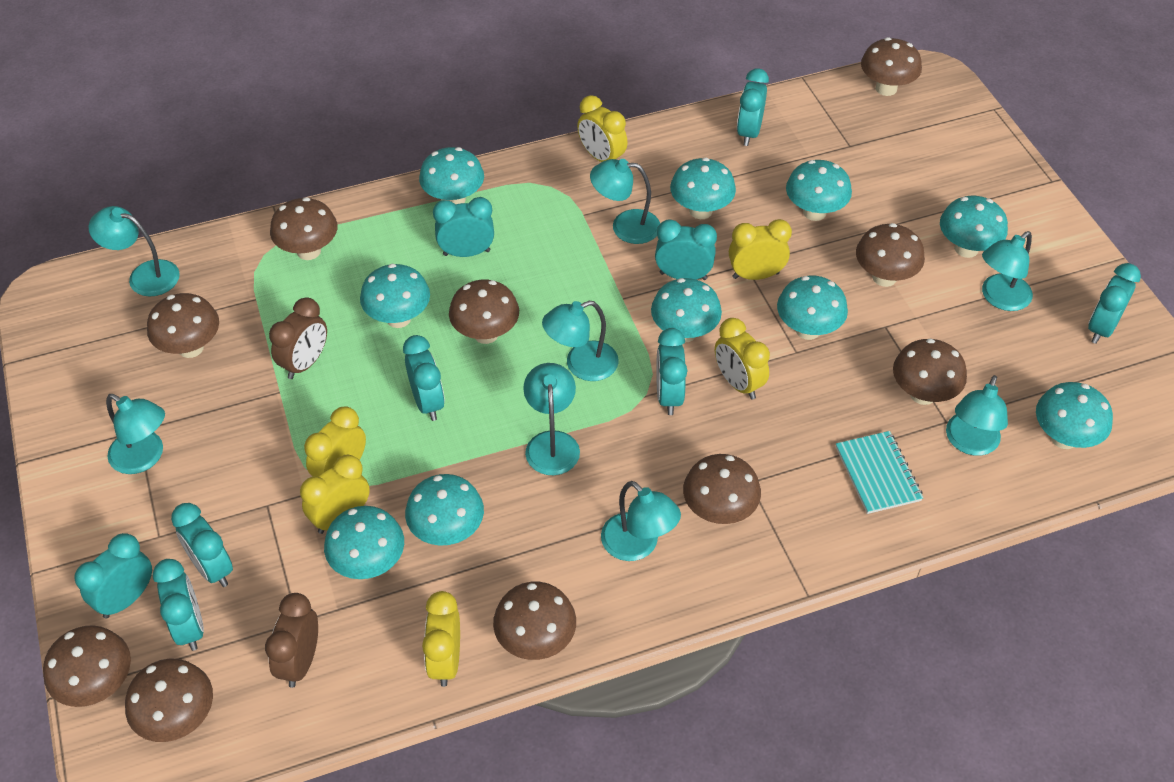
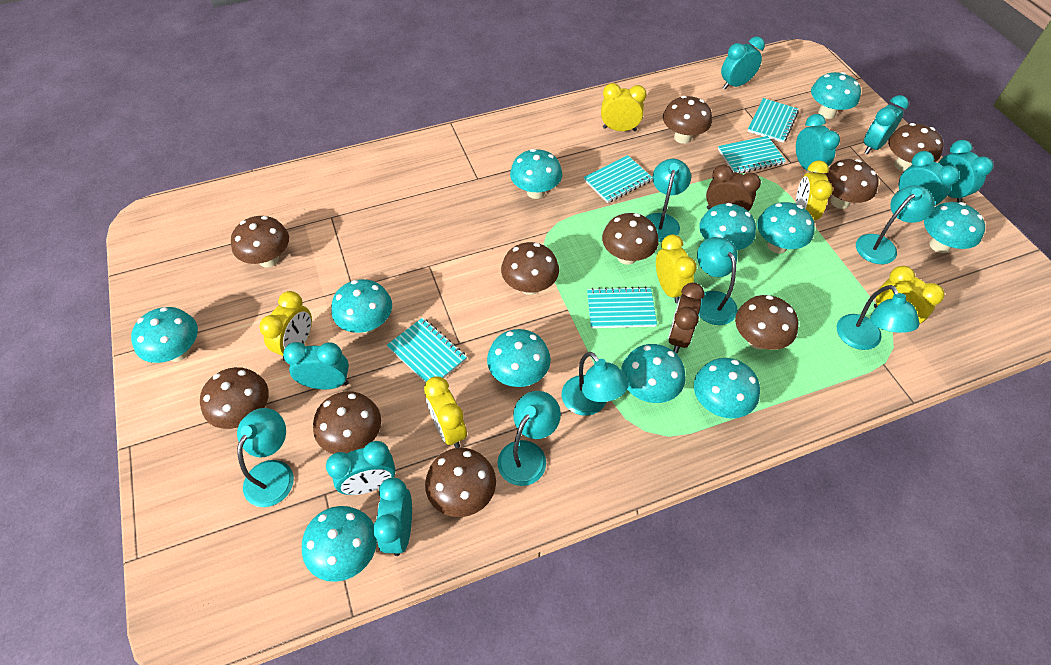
turquoise clock: [74,533,152,619] [152,559,204,651] [171,503,233,587] [403,335,445,421] [433,197,494,257] [655,219,717,280] [656,328,687,415] [737,68,769,146] [1088,263,1141,344] = 9 -> [283,342,349,389] [326,441,396,495] [373,478,412,556] [721,36,765,89] [796,114,840,173] [864,95,909,155] [897,151,960,206] [938,140,993,202] = 8
turquoise lamp: [88,206,180,296] [106,394,165,474] [523,363,580,475] [542,301,619,381] [590,159,660,244] [601,481,681,561] [946,375,1008,456] [982,231,1033,311] = 8 -> [237,408,294,507] [497,391,561,486] [562,352,629,416] [646,159,691,242] [697,237,738,325] [837,285,920,350] [856,185,935,264] = 7
turquoise mushroom: [324,506,404,579] [360,264,430,328] [405,474,484,546] [419,147,484,204] [651,278,722,343] [670,158,736,219] [777,276,848,340] [786,160,852,221] [940,196,1008,258] [1036,382,1113,449] = 10 -> [131,307,198,363] [302,506,377,582] [331,279,392,333] [487,329,551,387] [510,149,562,199] [621,344,686,403] [694,358,760,418] [699,203,756,250] [757,202,815,253] [811,72,861,119] [924,202,985,253] = 11
turquoise notebook: [836,431,923,514] = 1 -> [387,318,467,383] [584,155,653,203] [587,286,657,328] [718,136,786,173] [747,98,799,143] = 5

